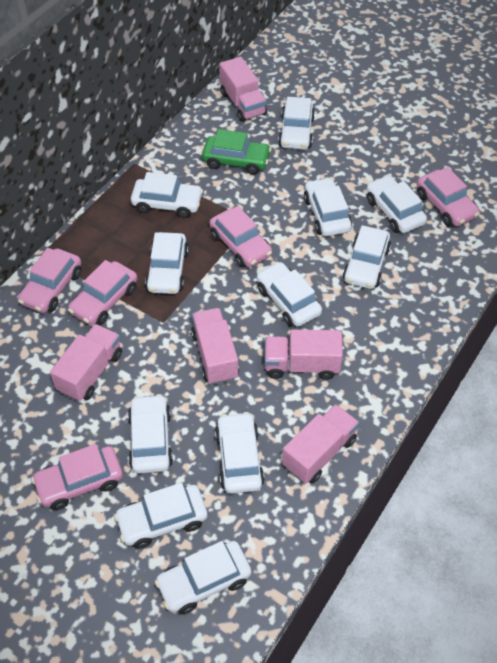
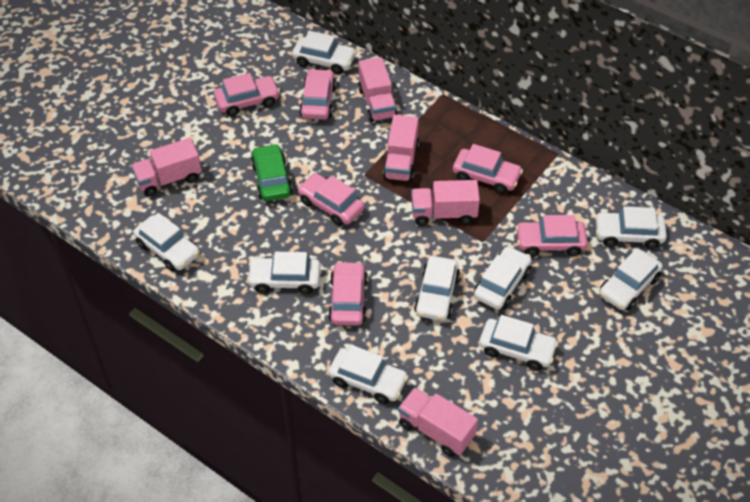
pink car: [18,248,81,313] [31,444,123,510] [68,260,137,325] [209,206,272,268] [417,167,480,226] = 5 -> [214,73,280,116] [297,173,365,226] [299,69,336,120] [328,261,368,326] [453,144,523,194] [515,215,588,257] = 6
white car: [114,483,207,549] [128,394,173,473] [131,172,203,218] [145,232,189,294] [155,541,251,615] [215,412,265,494] [257,262,322,327] [278,97,315,149] [304,177,352,236] [343,225,391,289] [366,175,427,233] = 11 -> [133,213,200,272] [247,252,321,294] [292,31,357,75] [328,345,409,404] [414,256,460,321] [474,246,532,310] [479,315,559,371] [595,206,667,249] [599,248,663,311] = 9

